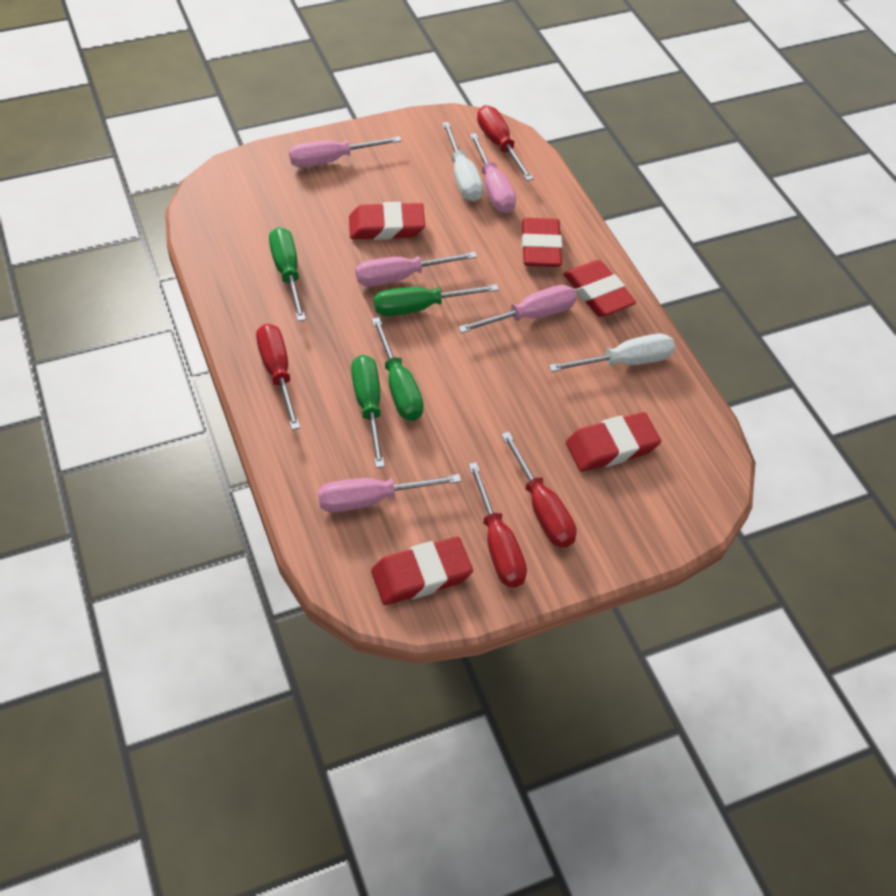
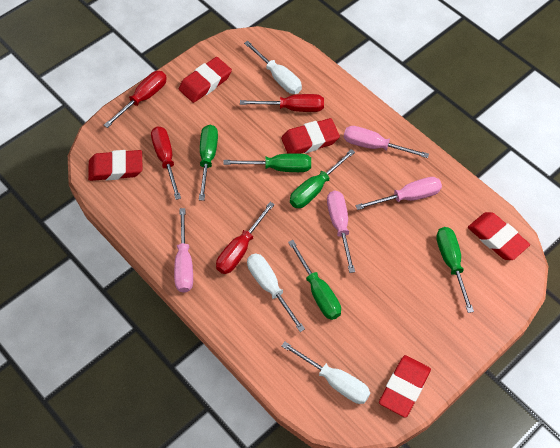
green screwdriver: [269,227,306,321] [351,355,385,468] [371,317,424,421] [374,284,499,316] = 4 -> [199,125,218,201] [223,153,311,172] [288,240,341,320] [290,149,355,208] [436,227,474,313] = 5
pink screwdriver: [289,136,402,168] [318,474,461,513] [355,251,477,287] [458,285,577,333] [469,133,516,213] = 5 -> [174,208,193,293] [327,191,355,273] [344,126,429,158] [355,177,442,210] = 4
white screwdriver: [442,122,483,201] [549,334,675,372] = 2 -> [244,41,302,94] [247,253,305,332] [281,342,370,404] = 3

